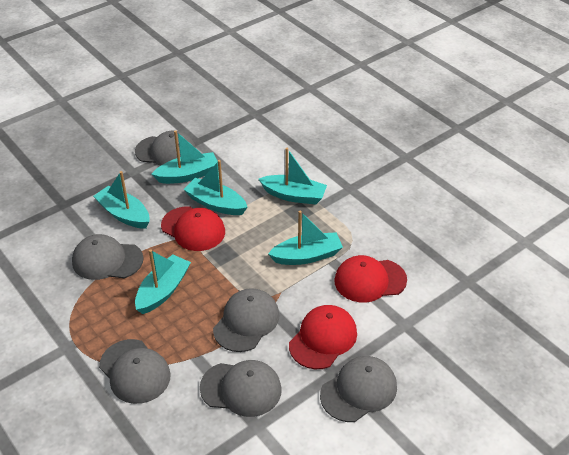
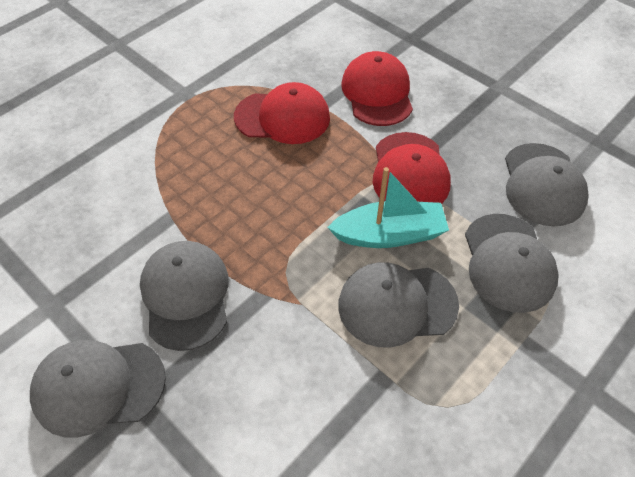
grey cap: [72,234,144,280] [99,339,171,404] [135,130,196,166] [200,360,282,417] [213,288,280,352] [320,356,397,422] = 6 -> [30,340,166,438] [140,241,229,351] [338,262,459,348] [465,214,559,313] [505,143,589,227] = 5
turquoise boat: [93,171,149,229] [135,249,191,314] [152,130,218,184] [183,160,248,215] [259,148,327,205] [268,211,343,265] = 6 -> [327,167,449,248] = 1

